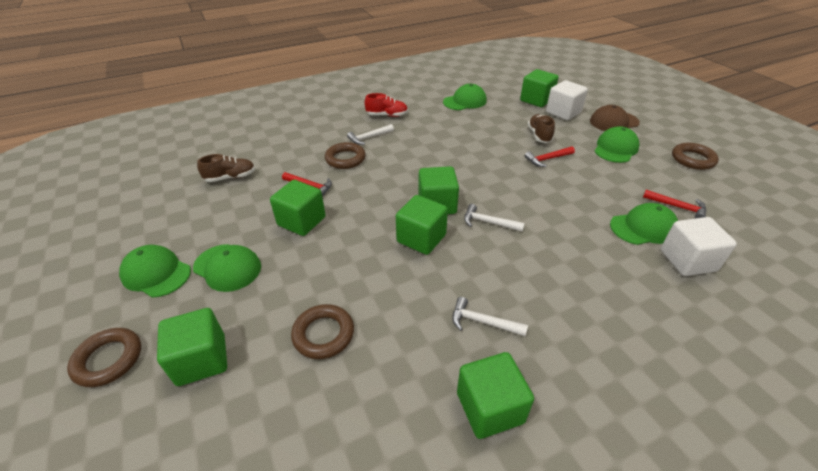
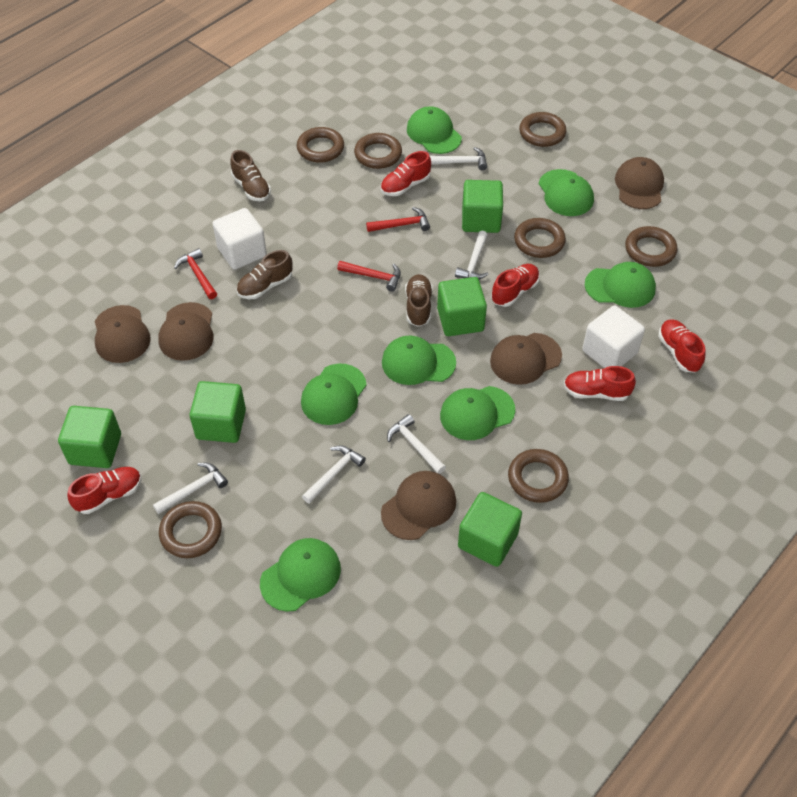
brown cap: [590,105,640,131] = 1 -> [95,305,151,363] [158,302,214,361] [381,471,456,540] [490,333,562,385] [615,157,664,209] = 5
brown ring: [67,328,141,387] [291,304,354,359] [325,142,366,169] [672,143,719,170] = 4 -> [159,501,222,558] [297,127,344,163] [354,133,402,169] [508,449,569,503] [514,218,566,258] [519,112,567,147] [625,226,678,267] = 7
brown shoe: [197,154,255,182] [528,114,555,143] = 2 -> [230,150,271,201] [236,250,292,299] [405,274,433,327] = 3
green cap: [119,245,191,298] [193,244,261,292] [443,84,487,110] [594,126,640,163] [610,203,678,245] = 5 -> [260,538,341,612] [301,363,367,425] [382,336,456,385] [407,106,462,154] [440,386,515,440] [539,169,594,216] [585,262,656,308] = 7
green cube: [157,308,227,386] [270,180,326,236] [396,195,448,255] [419,166,459,214] [457,352,534,439] [520,69,559,107] = 6 -> [58,406,121,468] [189,381,246,443] [437,277,487,336] [458,492,522,567] [462,180,503,233] = 5
red shoe: [364,93,408,117] = 1 -> [67,467,142,514] [381,151,431,196] [491,264,540,307] [564,366,636,401] [658,319,706,373] = 5
white hammer: [347,124,394,145] [452,297,528,336] [464,204,525,232] = 3 -> [153,463,228,514] [302,445,366,504] [387,414,446,474] [430,147,487,170] [455,231,489,280] = 5

